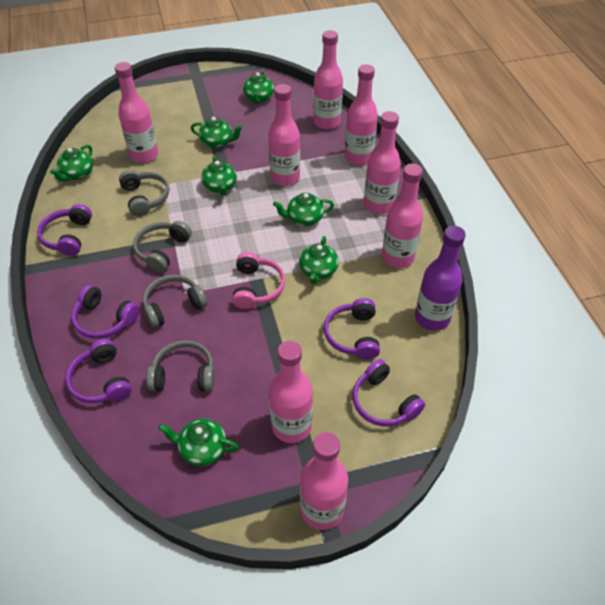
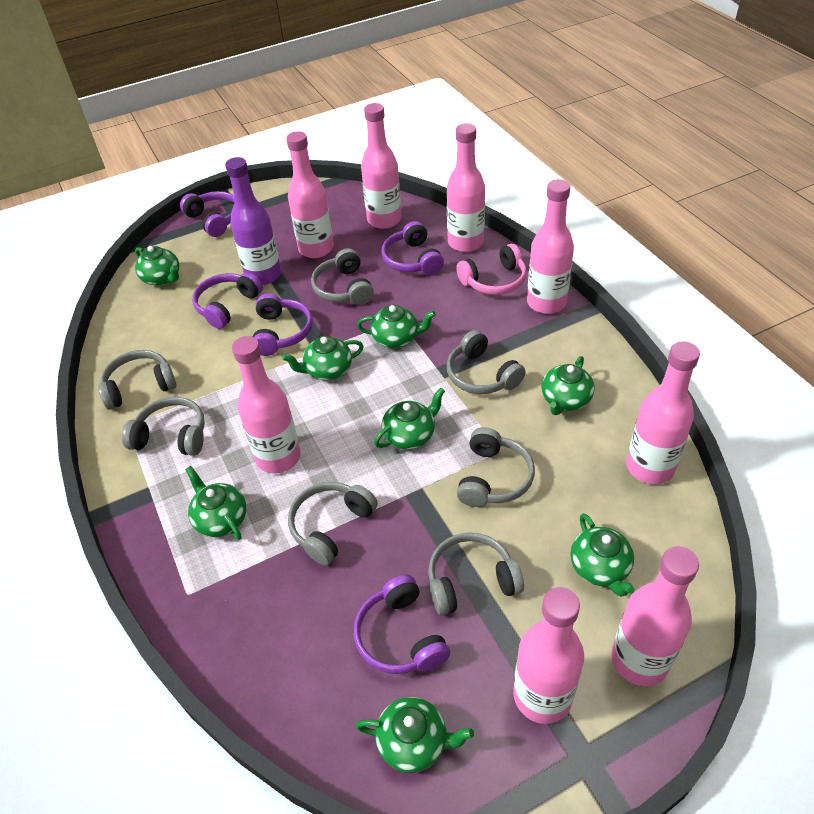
green teapot: [50,145,93,181] [158,419,239,466] [191,117,243,148] [201,156,237,196] [243,71,274,104] [273,193,334,226] [299,236,339,284] = 7 -> [135,246,179,286] [185,466,246,540] [282,336,364,380] [356,697,474,773] [357,305,436,348] [374,388,445,449] [542,356,594,415] [571,513,635,597] = 8
grey headphones: [119,170,169,217] [133,221,192,272] [143,275,207,328] [146,340,215,391] = 4 -> [98,350,177,410] [122,397,205,456] [288,482,378,566] [311,248,374,305] [428,532,524,616] [447,330,526,394] [457,427,535,507] = 7

